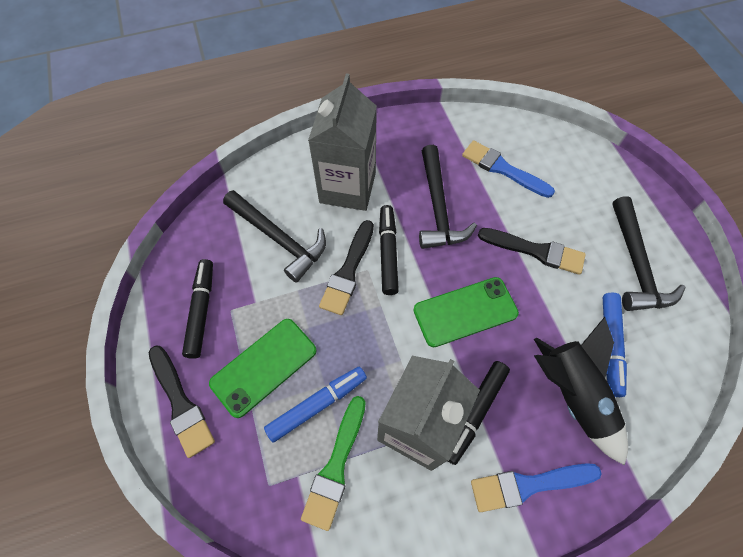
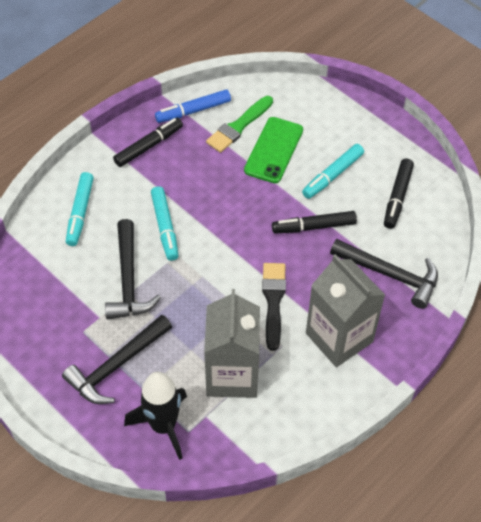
black brush: [149,345,215,458] [319,220,374,315] [478,228,586,275] = 3 -> [262,263,286,351] = 1
blue brush: [462,140,555,198] [471,463,602,512] = 2 -> none = 0
blue marker: [264,367,367,443] [603,293,627,397] = 2 -> [155,89,231,123] = 1
green phone: [209,319,316,418] [414,277,519,347] = 2 -> [244,117,303,183] = 1
turquoise marker: none = 0 -> [66,172,94,246] [151,186,179,261] [302,144,364,199] = 3

